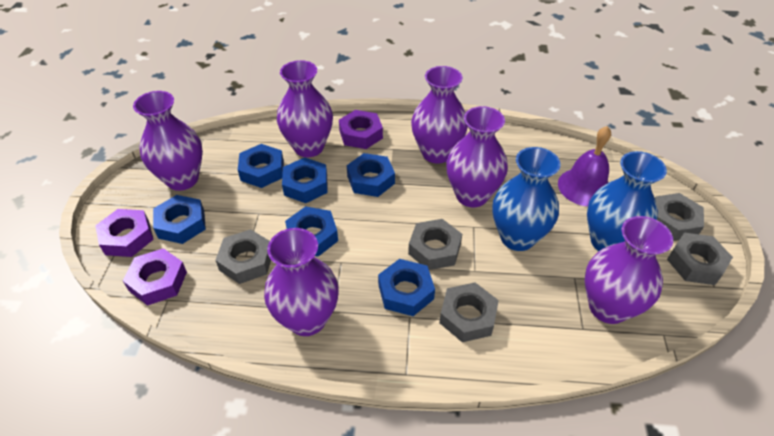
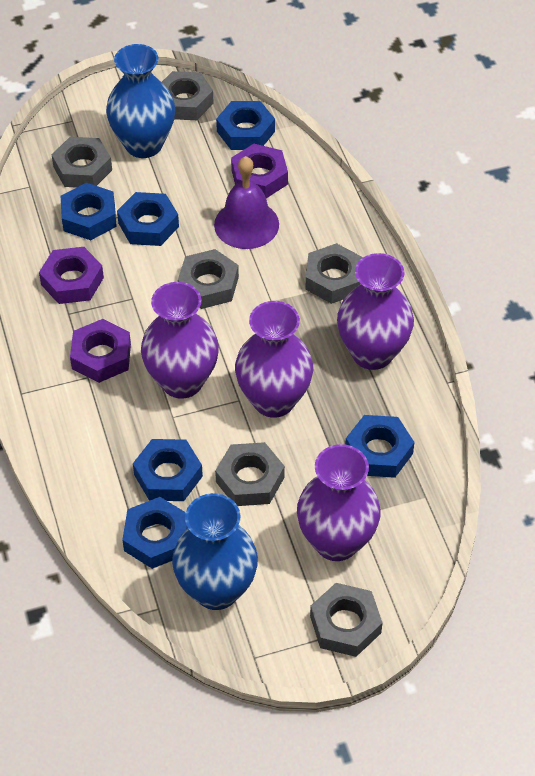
grey nut: [215,229,271,284] [408,219,462,270] [439,282,499,342] [655,193,704,241] [667,232,733,285] = 5 -> [51,137,112,188] [162,71,214,120] [178,249,239,309] [215,442,285,506] [305,243,363,304] [310,583,383,657] = 6
purple vase: [133,91,203,191] [264,228,339,336] [277,60,333,157] [411,66,468,163] [446,106,508,207] [585,216,673,324] = 6 -> [141,282,219,399] [235,301,313,418] [297,444,381,561] [337,253,414,370] = 4

